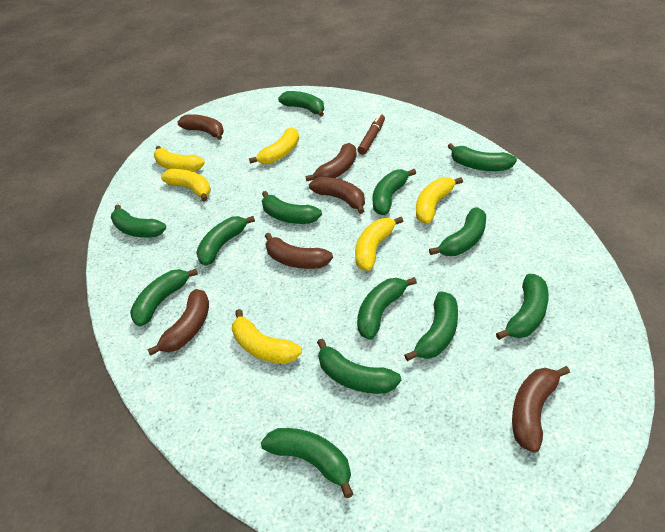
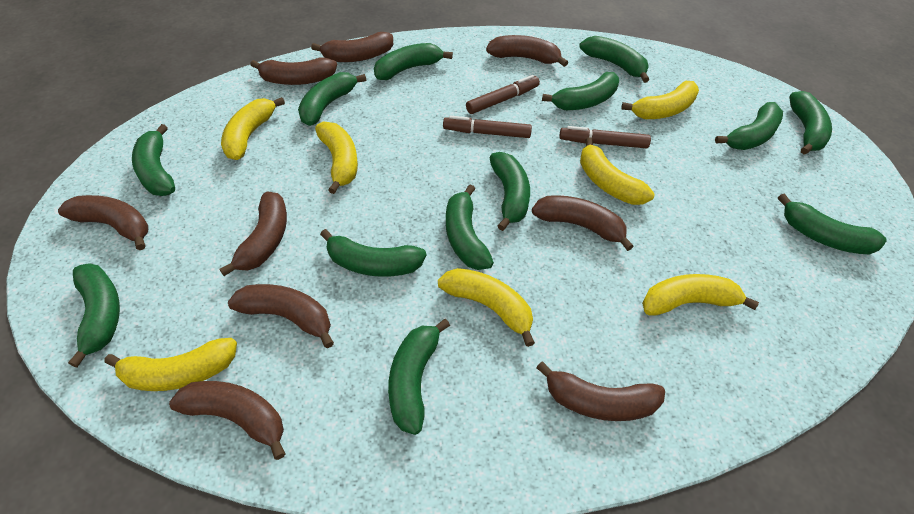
brown banana: [147,289,209,356] [177,114,224,140] [265,233,333,269] [305,143,357,181] [309,177,365,214] [512,366,570,453] = 6 -> [58,195,148,250] [169,381,285,460] [219,192,287,276] [228,284,334,348] [250,57,337,85] [311,32,393,62] [486,35,568,67] [532,195,634,251] [536,362,665,421] = 9
brown marker: [357,114,385,155] = 1 -> [443,116,532,138] [466,75,540,114] [559,126,651,148] = 3
yellow banana: [154,146,205,171] [161,169,211,202] [232,309,302,364] [249,127,299,164] [355,217,403,271] [416,177,463,224] = 6 -> [104,338,237,391] [221,97,285,160] [315,122,358,194] [438,268,535,347] [580,137,655,205] [621,81,699,119] [642,274,759,316] = 7

